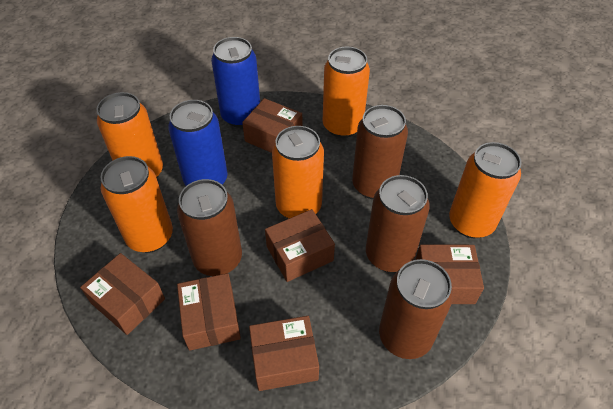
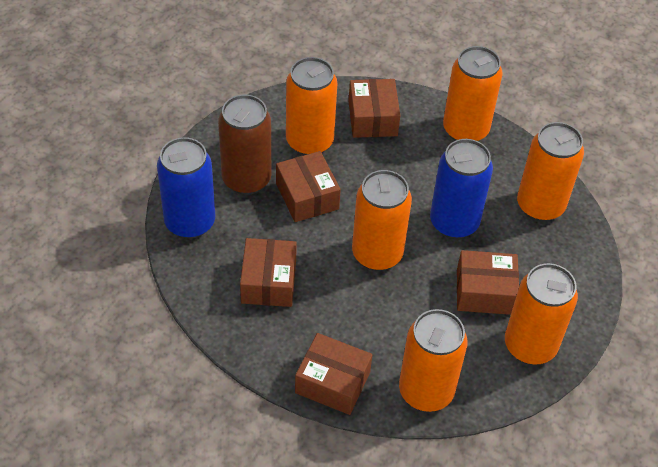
brown box: [80,253,165,335] [177,273,241,351] [242,98,302,153] [249,316,319,391] [265,209,335,282] [415,244,484,304] = 6 -> [240,238,297,307] [276,151,341,222] [295,333,372,415] [348,79,400,138] [457,250,519,315] = 5
brown can: [177,179,242,276] [352,105,408,199] [366,175,430,272] [379,259,453,359] = 4 -> [218,94,271,195] = 1
orange can: [96,92,163,178] [100,156,173,253] [272,126,324,219] [323,47,370,138] [449,142,521,238] = 5 -> [286,57,337,155] [352,170,412,271] [399,309,468,412] [443,46,502,141] [505,263,578,365] [517,122,584,222] = 6

